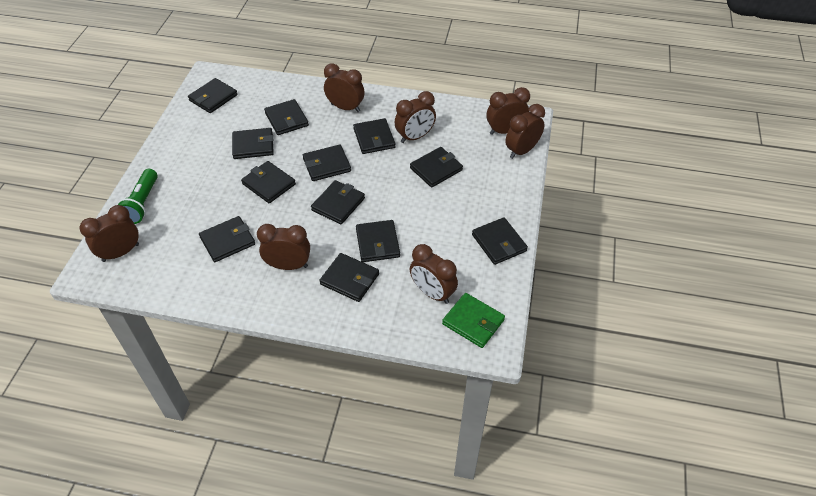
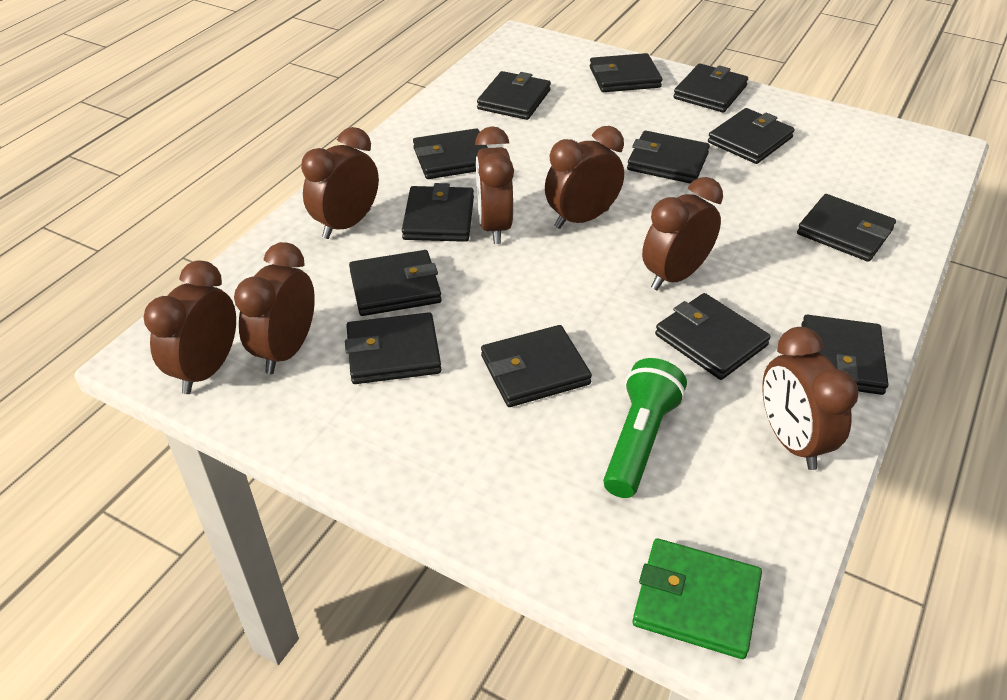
black wallet: [188,78,238,113] [199,216,255,262] [232,128,274,159] [241,161,296,203] [264,99,309,135] [303,145,351,181] [311,180,365,224] [319,253,379,302] [353,118,395,154] [356,220,400,262] [410,147,463,188] [472,217,528,265] = 12 -> [345,312,441,384] [349,250,442,316] [402,183,474,242] [413,128,488,179] [477,71,551,120] [481,325,592,407] [590,53,662,92] [627,131,710,184] [655,293,771,380] [673,63,748,113] [708,108,795,164] [797,194,896,262] [802,315,888,395] = 13

